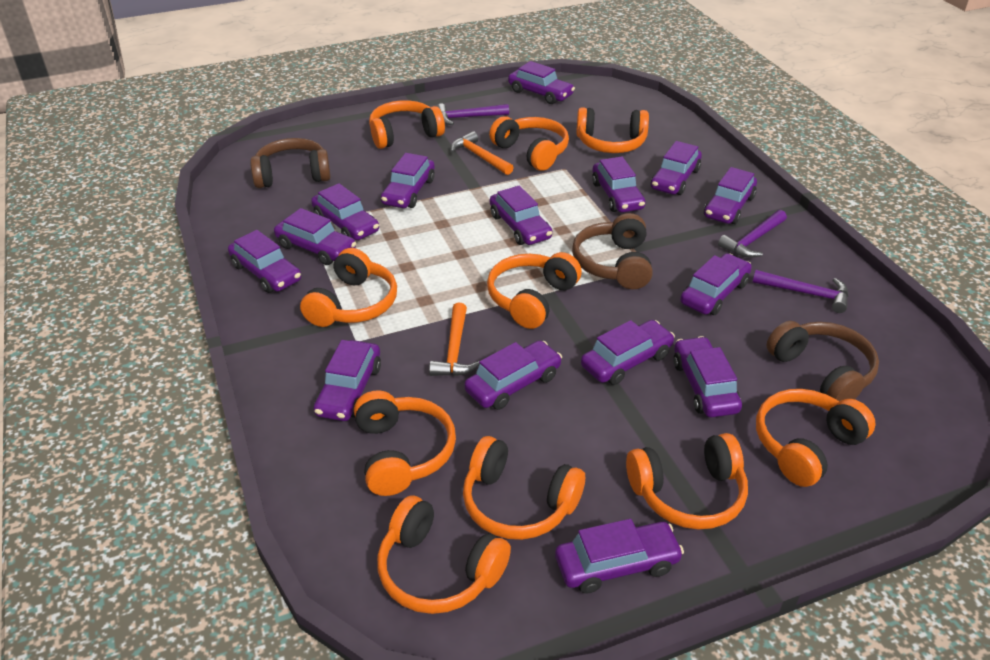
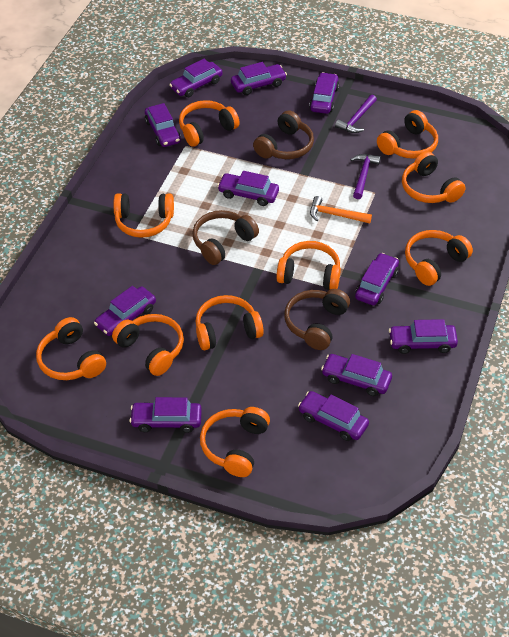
orange hammer: [429,303,480,376] [450,131,514,175] = 2 -> [310,196,372,223] = 1
purple car: [228,230,301,293] [274,208,356,265] [311,183,379,240] [314,340,381,421] [381,153,435,208] [464,340,562,410] [490,185,552,245] [508,61,575,104] [555,519,684,594] [581,320,675,385] [592,157,645,213] [651,141,702,195] [673,336,742,417] [680,253,752,315] [704,167,757,224] = 15 -> [94,286,156,336] [129,397,202,433] [145,103,181,147] [169,59,222,97] [217,171,279,206] [231,62,287,95] [298,391,369,441] [309,72,339,114] [321,354,392,396] [355,253,399,306] [389,319,458,354] = 11
purple hammer: [436,103,509,125] [718,210,787,258] [753,270,849,313] = 3 -> [335,94,377,133] [350,154,381,199] = 2

